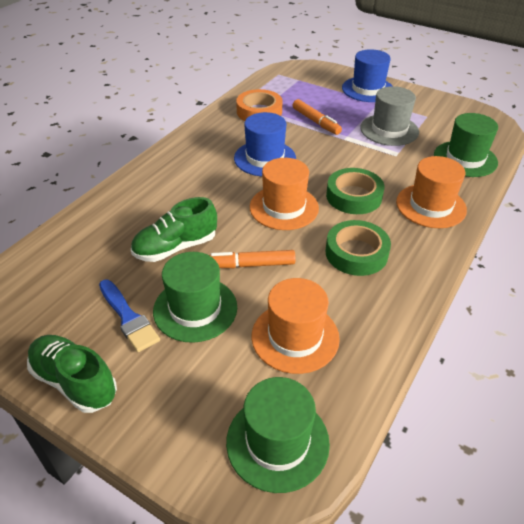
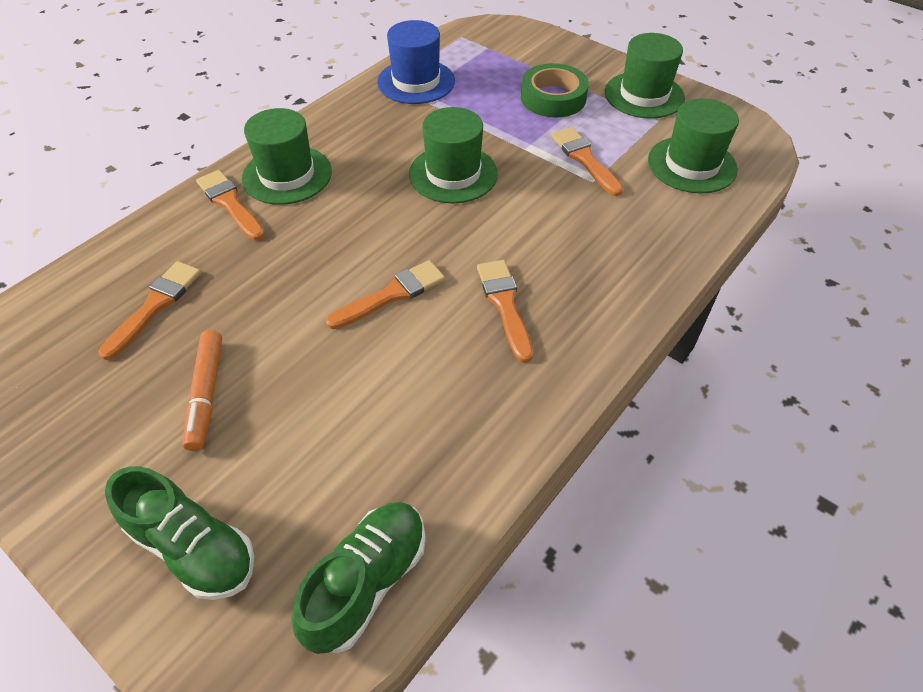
blue brush: [99,280,160,352] = 1 -> none = 0
blue hat: [234,112,296,177] [342,49,392,102] = 2 -> [377,20,455,104] = 1
green hat: [153,252,237,343] [226,377,330,493] [434,113,498,177] = 3 -> [242,108,332,205] [409,107,498,203] [605,33,685,119] [648,98,739,194] = 4
green tape: [326,168,384,214] [326,220,391,276] = 2 -> [521,63,589,118] = 1
grey hat: [360,86,419,146] = 1 -> none = 0
orange brush: none = 0 -> [98,261,201,360] [196,170,265,240] [326,260,445,329] [477,260,533,363] [551,127,623,196] = 5
orange hat: [250,158,319,230] [251,278,340,374] [396,156,467,228] = 3 -> none = 0
orange marker: [209,250,296,268] [293,99,342,135] = 2 -> [183,330,222,451] = 1
orange tape: [236,89,283,121] = 1 -> none = 0

